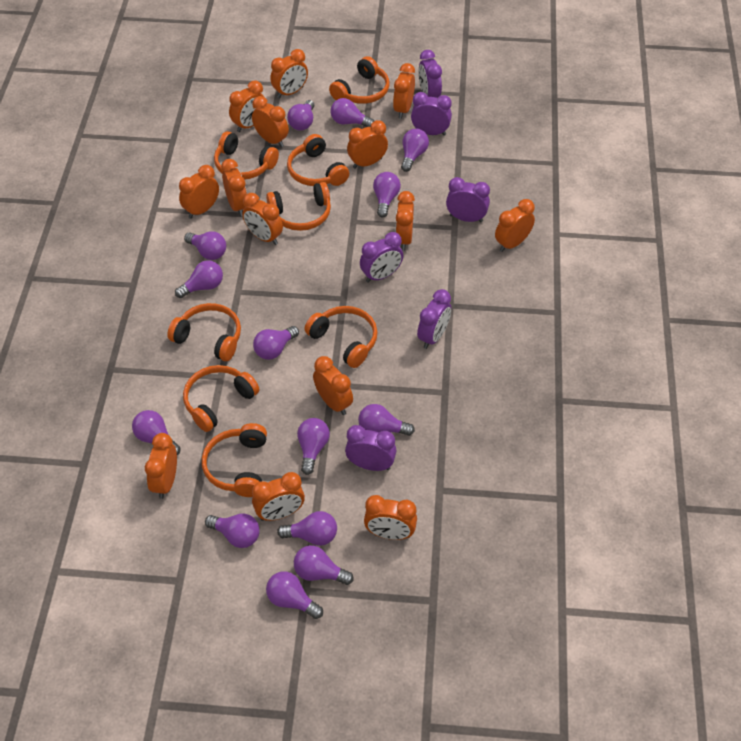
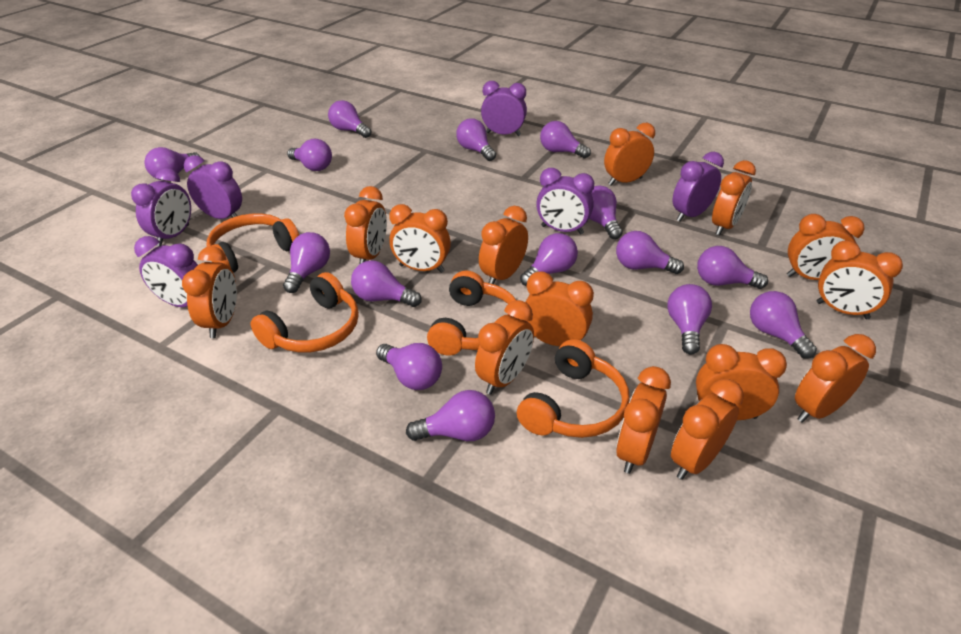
orange headphones: [167,303,241,361] [183,365,259,432] [202,423,267,497] [214,131,279,180] [266,182,331,231] [287,134,349,186] [304,306,378,368] [329,56,389,104] = 8 -> [207,213,299,273] [251,272,359,352] [427,271,516,356] [517,339,630,438] = 4
purple light bulb: [132,410,181,455] [175,260,223,298] [184,231,226,260] [205,514,260,548] [253,326,299,360] [266,571,323,619] [277,511,337,546] [287,100,314,131] [294,545,354,585] [297,418,330,475] [331,98,374,127] [358,404,415,436] [373,172,401,218] [401,129,429,172] = 14 -> [145,147,200,180] [283,232,330,293] [287,139,332,171] [328,100,371,138] [351,260,422,307] [376,343,442,390] [406,390,495,441] [456,118,496,161] [520,233,578,286] [540,121,591,158] [589,185,623,239] [616,231,684,274] [667,284,712,355] [697,246,768,289] [750,291,817,358] = 15

